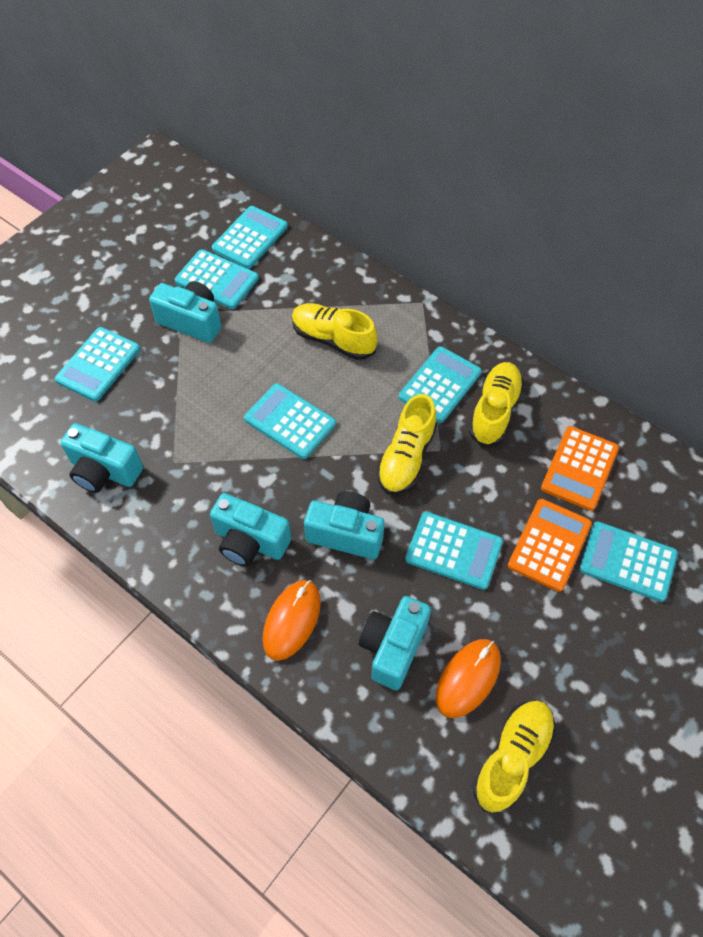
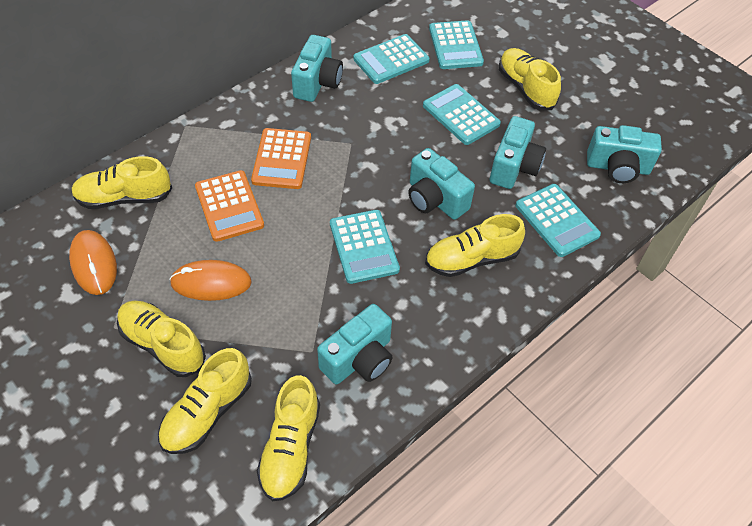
turquoise calculator: [55,327,140,401] [175,249,259,309] [212,206,288,268] [244,383,336,459] [399,346,482,423] [405,512,503,590] [579,521,678,602] = 7 -> [330,210,400,284] [353,34,430,84] [423,84,501,145] [429,20,484,69] [516,184,601,257] = 5
yellow shoe: [292,303,378,360] [377,394,437,495] [469,362,524,447] [472,701,555,814] = 4 -> [71,156,172,209] [117,301,206,377] [158,348,252,454] [257,375,320,501] [425,214,525,277] [499,48,561,110] = 6

